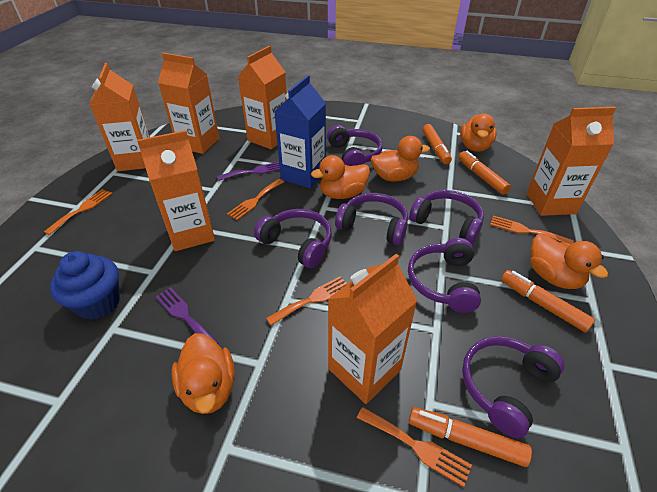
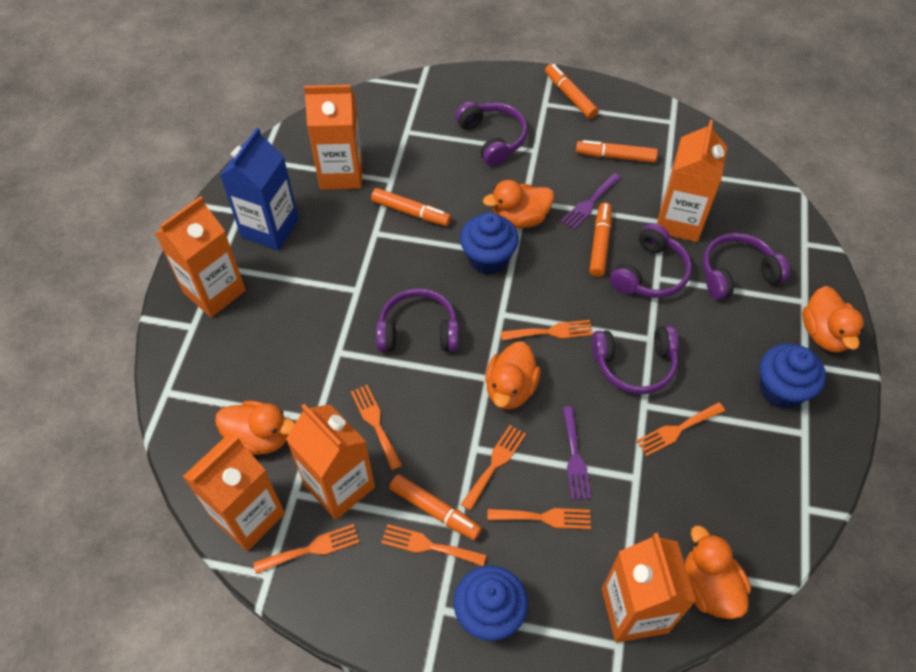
blue cupcake: [50,251,120,320] = 1 -> [454,566,528,641] [460,212,519,274] [760,343,826,409] = 3
orange fork: [44,189,112,235] [227,179,284,220] [266,276,347,326] [357,407,472,487] [490,215,574,245] = 5 -> [253,524,360,574] [351,385,402,470] [381,524,486,566] [461,425,526,511] [487,508,591,529] [500,320,593,341] [636,402,725,456] = 7
orange marker: [409,407,532,467] [422,124,452,164] [458,151,511,195] [501,270,595,333] = 4 -> [371,188,451,226] [389,474,482,540] [545,64,599,119] [576,140,658,163] [589,203,612,277] = 5
purple headphones: [254,209,332,268] [327,125,382,166] [335,193,408,245] [408,238,481,313] [409,190,484,244] [462,336,565,438] = 6 -> [376,288,458,352] [455,102,528,166] [592,325,679,394] [610,223,692,298] [703,233,790,300] = 5

